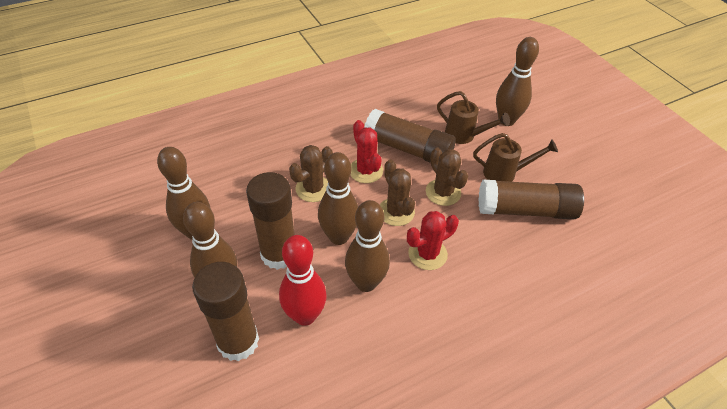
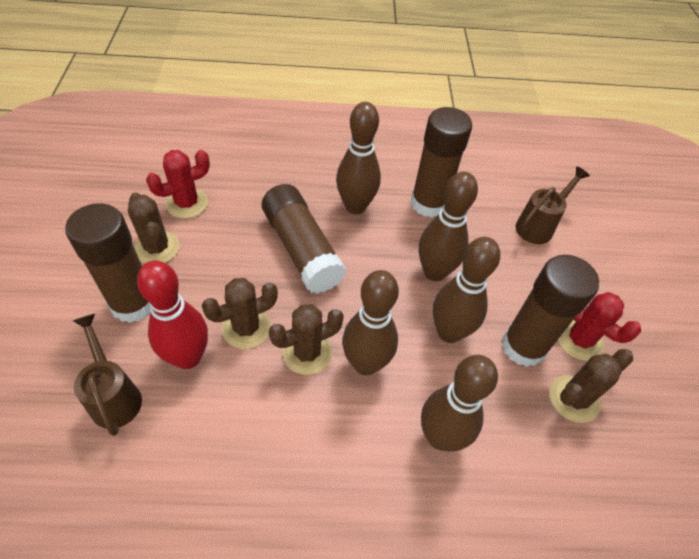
brown cactus: [289,145,333,202] [380,160,415,226] [426,148,468,206] = 3 -> [128,192,180,264] [202,278,278,349] [269,304,344,375] [549,349,633,423] = 4

